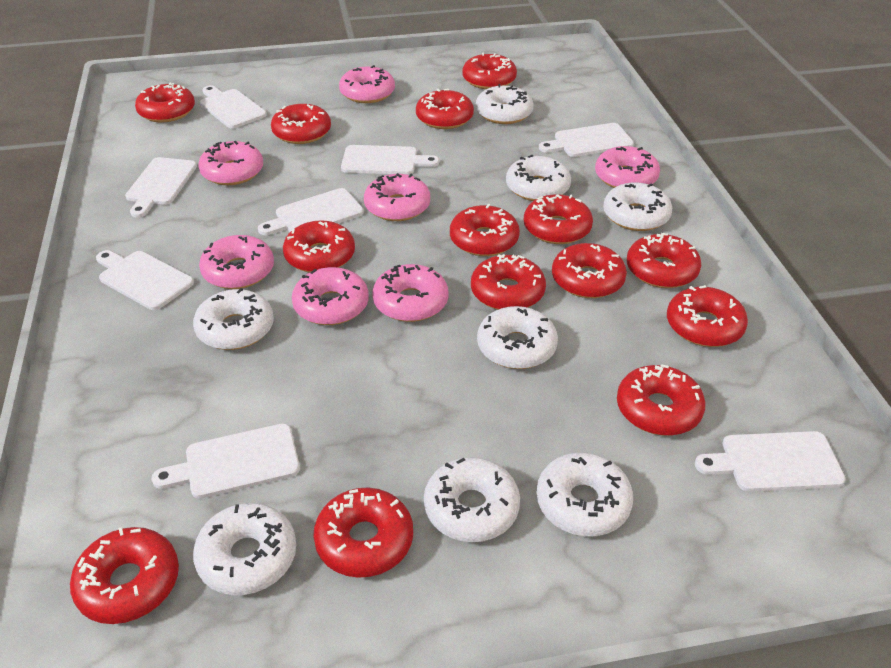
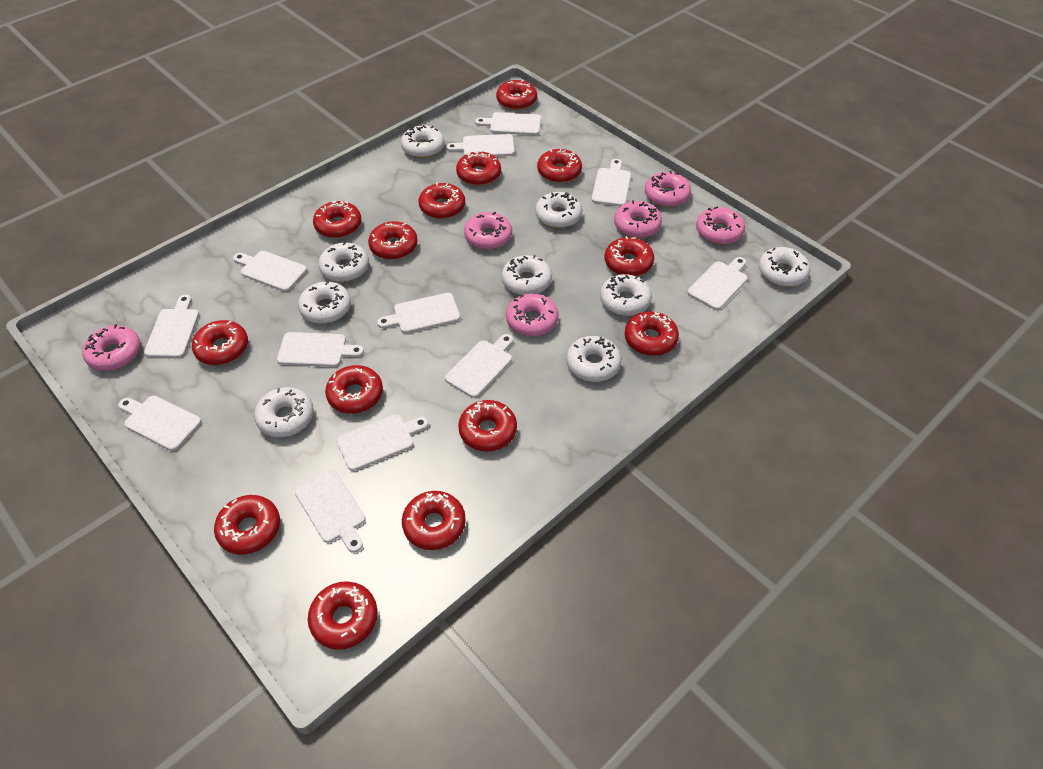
pink donut: [198,141,263,185] [199,235,274,289] [292,267,369,325] [339,65,395,103] [364,173,430,221] [372,264,448,322] [595,146,660,188] = 7 -> [82,324,141,371] [464,212,512,250] [506,293,559,337] [614,200,662,238] [645,171,691,207] [696,206,745,244] = 6
white cutting board: [96,250,194,310] [125,157,197,218] [151,424,300,499] [200,85,267,128] [258,188,364,235] [341,145,439,175] [539,123,634,157] [695,431,845,492] = 8 -> [118,396,202,451] [144,295,199,358] [233,251,307,292] [277,332,364,367] [295,470,366,553] [337,414,428,471] [377,293,460,333] [445,334,513,398] [447,134,514,156] [475,112,541,135] [591,159,631,206] [687,257,748,310] = 12
white donut: [193,288,274,350] [193,503,296,595] [424,457,520,542] [476,84,533,124] [477,306,558,369] [506,155,571,201] [536,453,633,537] [603,183,672,231] = 8 -> [254,387,314,437] [298,281,351,324] [318,242,369,282] [401,125,444,158] [502,255,552,295] [535,192,582,228] [566,336,621,382] [600,274,652,316] [759,247,810,287] = 9

